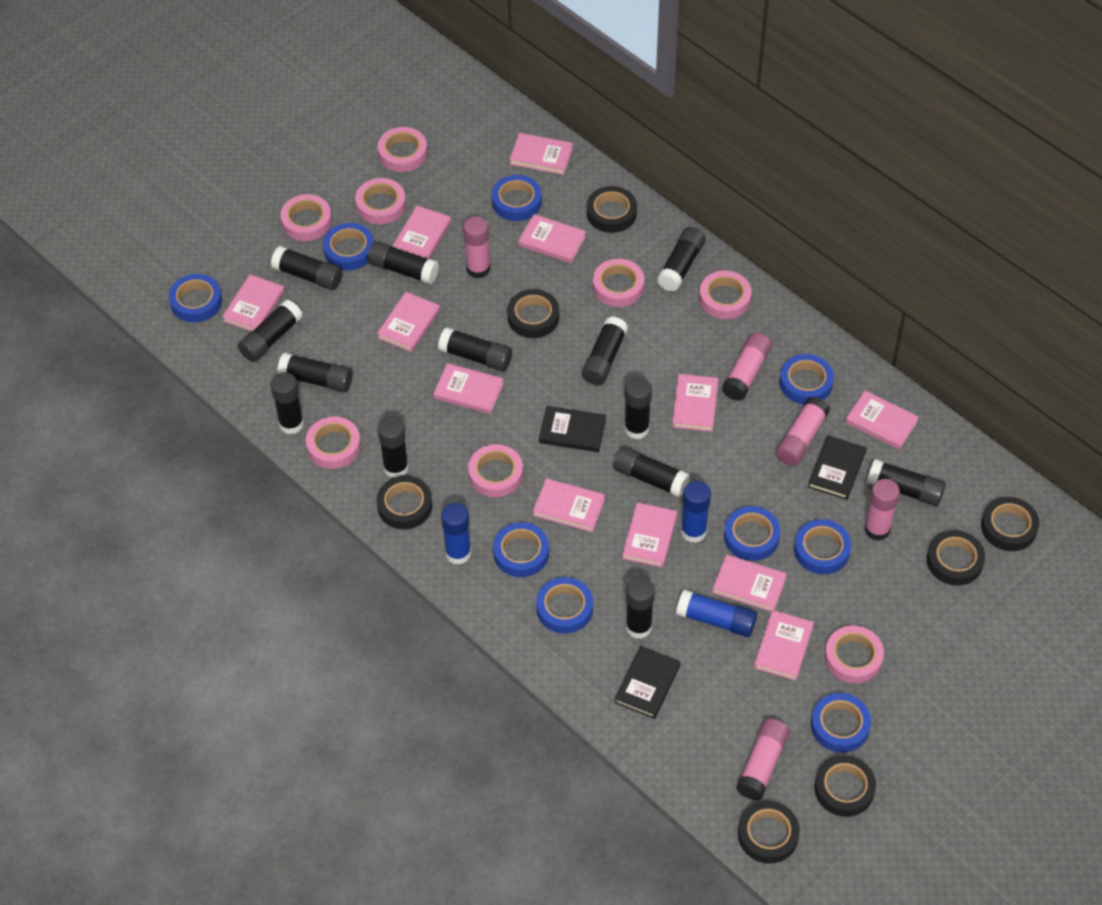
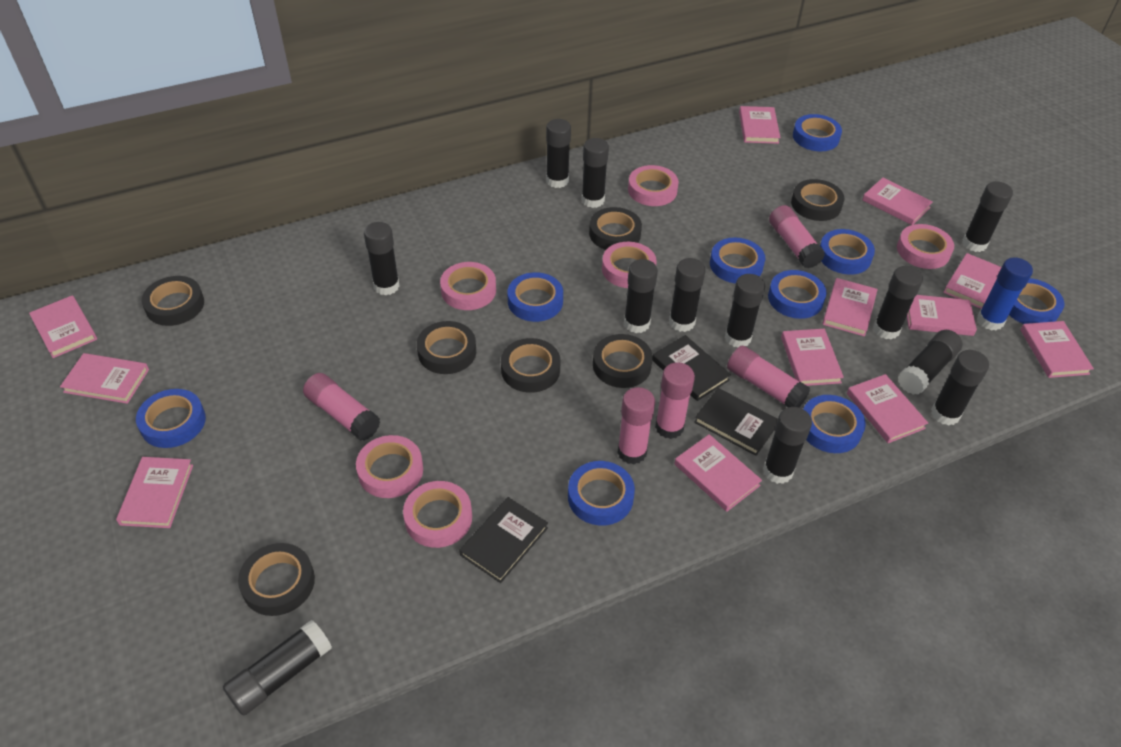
black glue stick: [238,299,303,362] [270,372,304,434] [271,246,342,290] [277,352,353,392] [367,241,439,284] [378,417,409,478] [438,327,512,371] [582,317,628,385] [613,446,690,497] [624,377,652,439] [626,577,655,639] [657,227,706,292] [867,459,946,506] = 13 -> [223,620,332,716] [364,222,400,296] [546,119,571,188] [581,138,609,208] [624,259,658,333] [669,258,706,332] [725,274,765,347] [763,407,812,484] [873,266,923,339] [898,330,963,395] [931,350,989,426] [962,181,1013,252] = 12
blue glue stick: [441,503,471,565] [676,589,757,637] [681,481,711,543] = 3 -> [977,257,1033,331] = 1
pink tape: [280,194,332,241] [306,417,361,469] [355,178,406,224] [378,127,427,172] [468,444,523,497] [593,259,644,307] [699,271,752,319] [824,626,884,683] = 8 -> [356,435,423,498] [403,481,472,548] [440,262,496,310] [602,242,657,288] [628,165,679,206] [897,224,954,269] = 6

